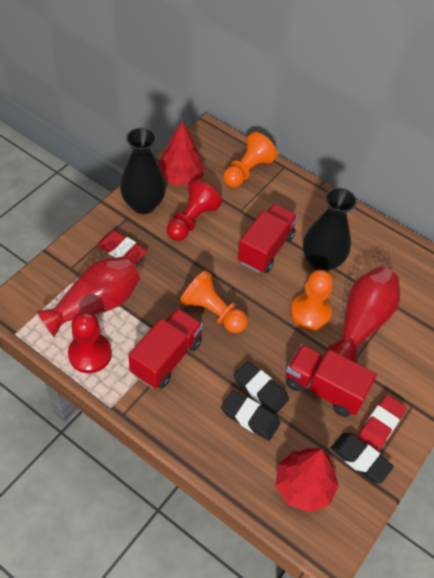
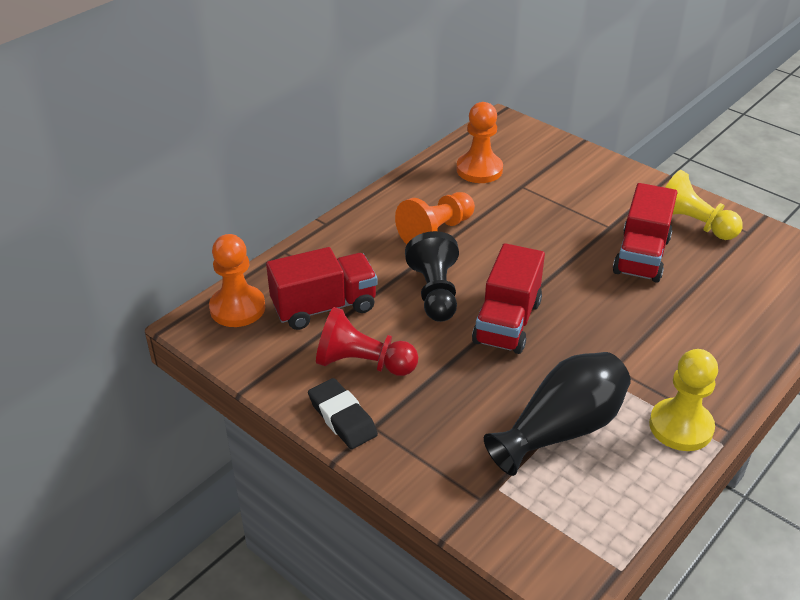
black eraser: [221,390,280,441] [234,361,289,414] [331,432,394,483] = 3 -> [308,378,378,449] = 1
black pawn: none = 0 -> [405,231,459,322] = 1
black vase: [120,127,166,214] [303,188,357,272] = 2 -> [484,352,631,476] = 1
red eraser: [97,231,147,265] [357,395,406,451] = 2 -> none = 0
red pawn: [68,311,112,373] [167,180,222,241] = 2 -> [316,307,418,376] = 1
red tree: [158,121,204,185] [276,448,339,512] = 2 -> none = 0
red vase: [36,257,140,337] [328,267,400,363] = 2 -> none = 0
yellow pawn: none = 0 -> [649,349,718,451] [665,170,743,240] = 2

